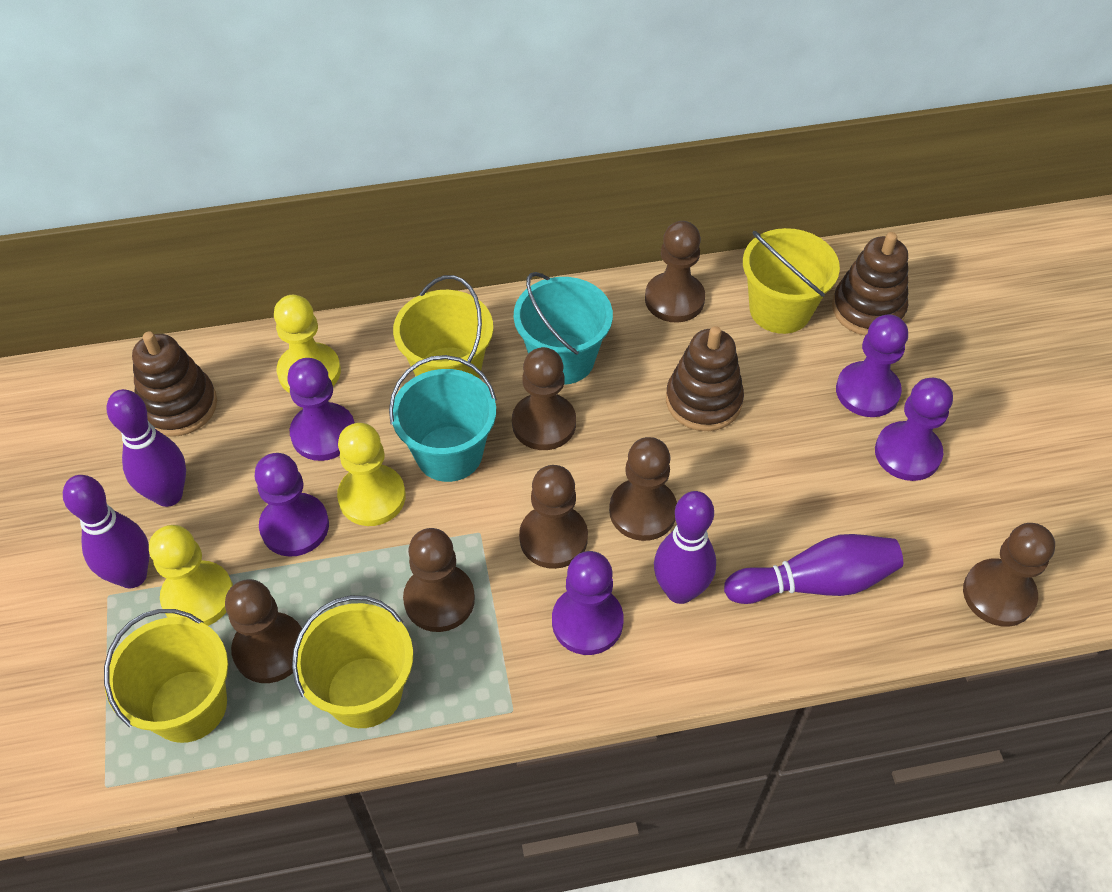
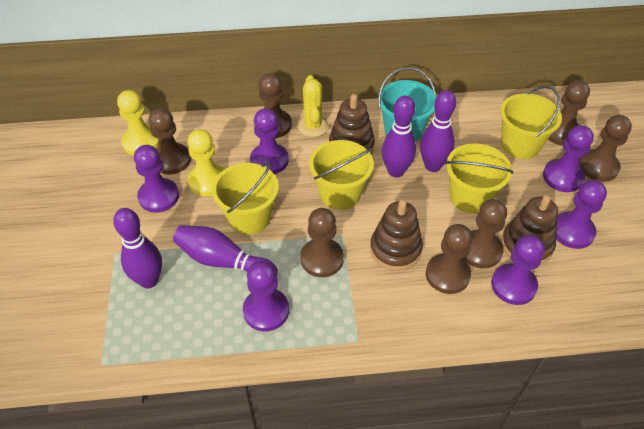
purple pawn: [255,453,329,557] [287,358,355,461] [552,551,624,655] [836,314,908,417] [875,378,953,481] = 5 -> [134,145,179,213] [243,261,289,331] [250,108,289,174] [491,235,545,305] [543,125,594,192] [556,180,607,249] = 6
turquoise bucket: [389,355,497,482] [514,272,613,385] = 2 -> [378,67,437,142] = 1
yellow cactus: none = 0 -> [297,75,329,137] = 1
yellow pawn: [149,525,233,626] [274,295,341,393] [337,423,406,526] = 3 -> [117,90,159,155] [187,129,225,196] = 2

